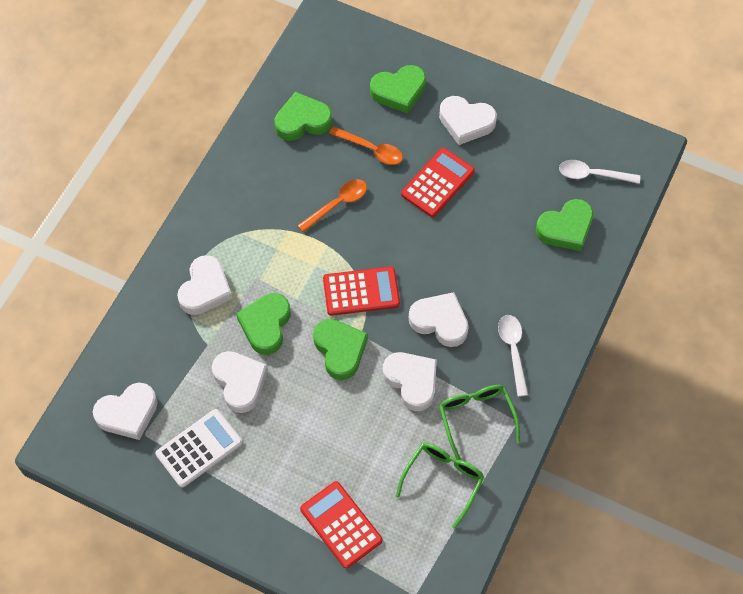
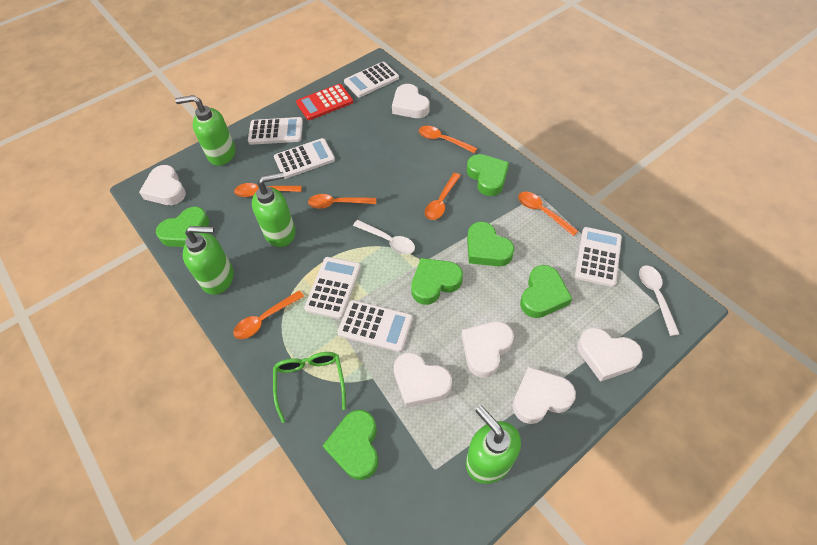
green glasses: [396,443,484,529] [439,385,520,460] = 2 -> [273,352,346,423] = 1
green heart: [236,293,291,355] [275,92,332,141] [313,319,368,380] [370,65,426,114] [536,199,593,251] = 5 -> [156,207,209,247] [323,410,379,480] [411,258,463,305] [467,154,509,196] [467,222,514,266] [520,265,572,318] = 6
green soap dispenser: none = 0 -> [175,95,235,166] [183,226,234,295] [252,172,296,247] [466,405,521,484] = 4
orange spoon: [297,179,367,233] [329,126,403,165] = 2 -> [233,290,304,339] [234,183,302,197] [308,194,376,209] [419,126,477,153] [425,173,461,220] [518,191,578,236] = 6
red calculator: [300,481,382,569] [323,267,400,316] [401,148,475,217] = 3 -> [296,84,353,120] = 1
white calculator: [156,409,242,488] = 1 -> [248,117,303,145] [274,138,335,179] [304,257,361,319] [337,300,413,352] [344,62,399,97] [575,227,622,287] = 6

